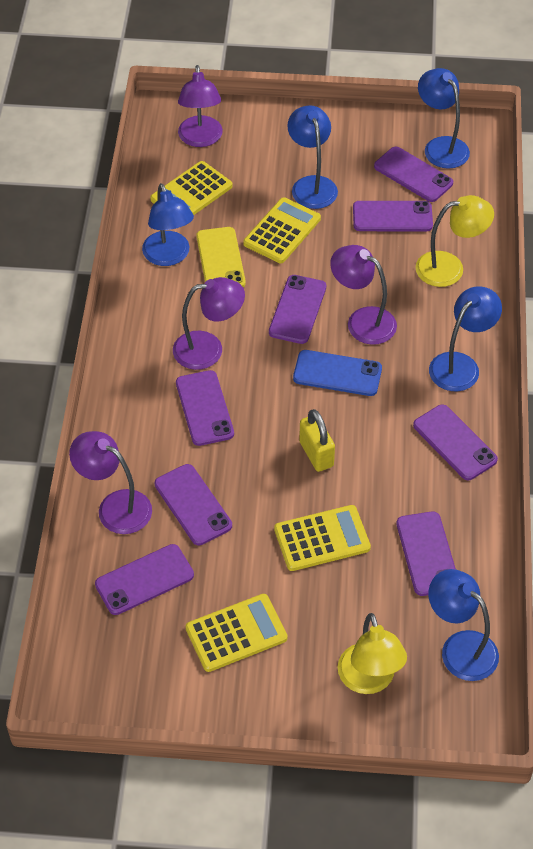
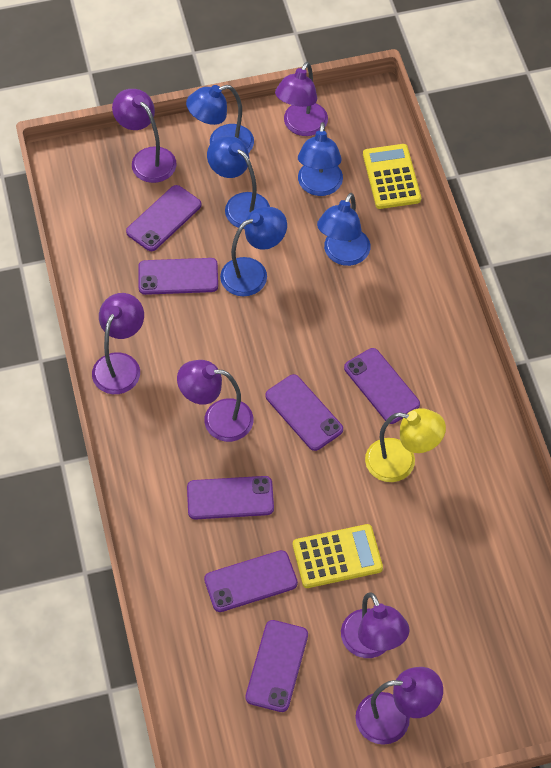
blue phone: [293,350,382,396] = 1 -> none = 0
purple lamp: [69,431,152,534] [173,277,245,370] [178,65,223,147] [330,245,397,345] = 4 -> [92,293,144,394] [112,89,176,183] [177,360,253,442] [275,62,328,136] [341,592,410,658] [355,667,443,745] = 6
purple phone: [95,544,194,615] [155,464,232,545] [176,370,234,446] [269,275,326,344] [353,201,433,232] [374,147,453,202] [396,511,456,596] [413,404,498,480] = 8 -> [126,185,201,251] [138,258,218,295] [187,476,274,520] [204,550,298,612] [245,620,308,712] [265,374,343,451] [344,348,420,424] = 7
yellow calculator: [150,161,232,215] [186,594,288,672] [243,197,321,263] [274,505,371,571] = 4 -> [293,524,383,588] [363,144,421,209] = 2
yellow lamp: [338,613,407,694] [415,195,494,287] = 2 -> [365,408,446,482] = 1
yellow padlock: [299,409,335,472] = 1 -> none = 0
yellow phone: [196,227,246,287] = 1 -> none = 0

